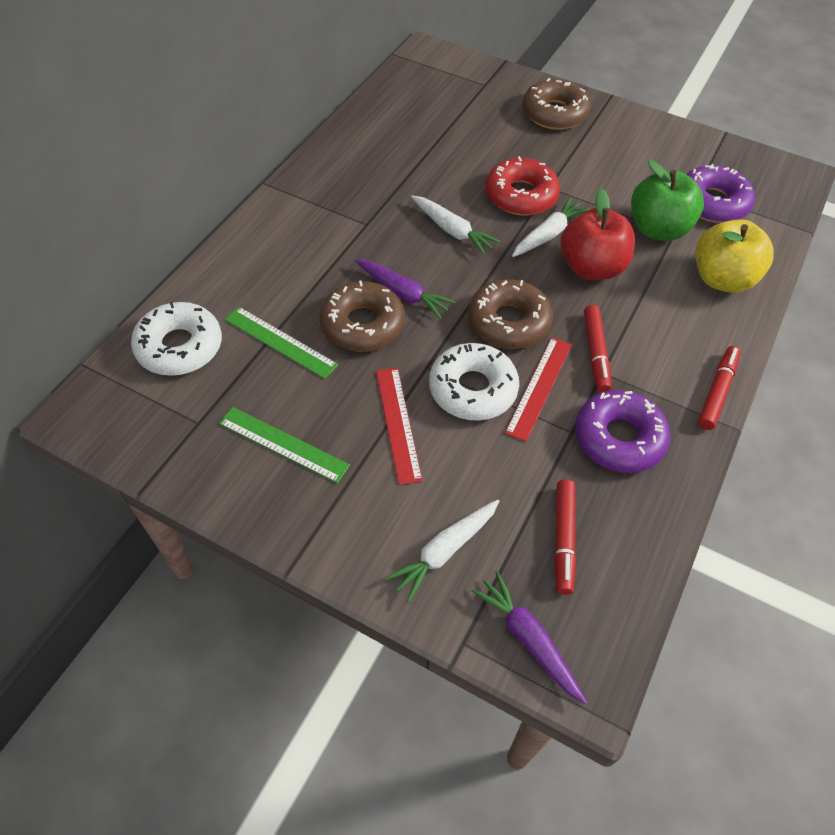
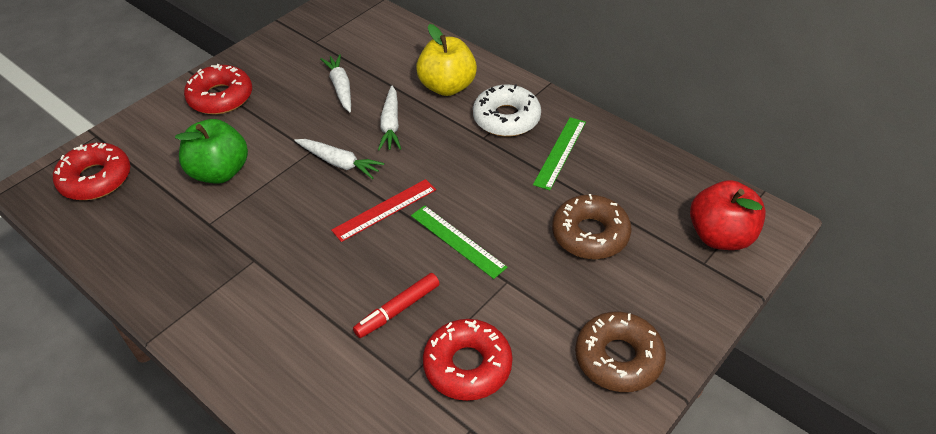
brown donut: [319,280,405,352] [468,279,553,349] [522,78,591,130] = 3 -> [552,194,631,259] [575,311,666,392] = 2
purple carrot: [355,259,455,319] [471,571,587,704] = 2 -> none = 0
purple donut: [575,390,670,473] [686,164,755,223] = 2 -> none = 0
red donut: [485,156,560,215] = 1 -> [53,143,130,200] [184,64,252,114] [423,319,513,401] = 3
red marker: [554,480,576,595] [584,305,611,392] [698,346,741,430] = 3 -> [353,273,440,338] = 1
red ruler: [376,368,423,485] [505,337,572,442] = 2 -> [331,179,436,242] = 1
white donut: [131,302,222,376] [429,343,519,421] = 2 -> [473,84,541,137] = 1

